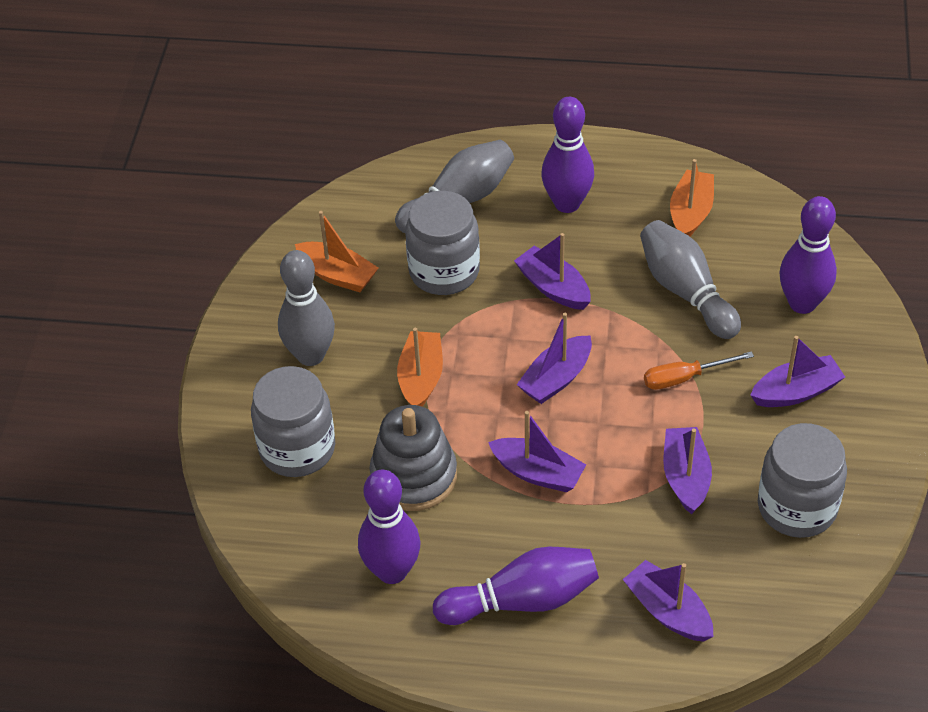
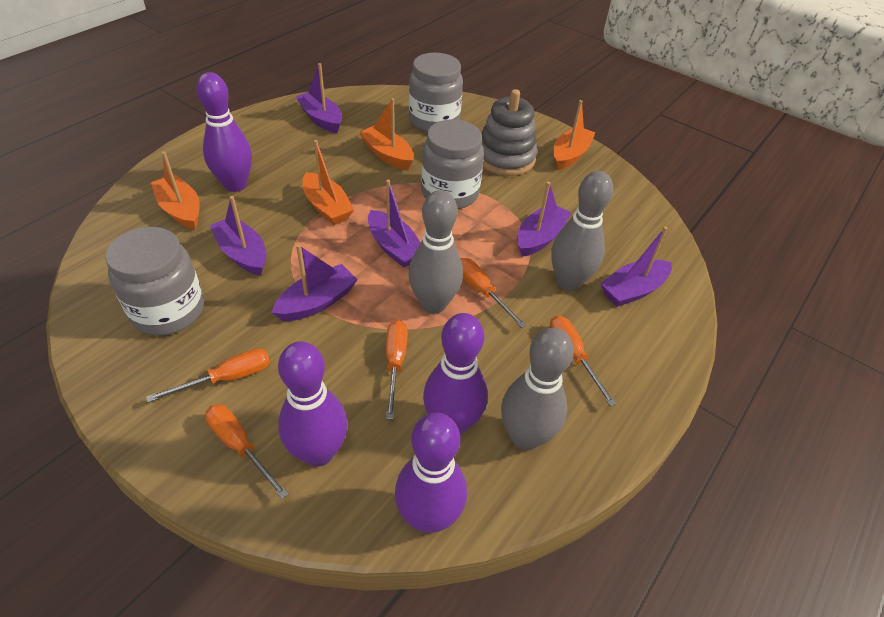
orange boat: [295,211,378,292] [397,328,443,407] [670,159,714,236] = 3 -> [151,151,200,230] [303,140,354,225] [359,98,414,170] [553,100,595,170] = 4
orange screwdriver: [644,351,754,390] = 1 -> [146,348,270,403] [205,404,289,499] [386,320,408,420] [460,258,526,328] [550,316,616,406] = 5

